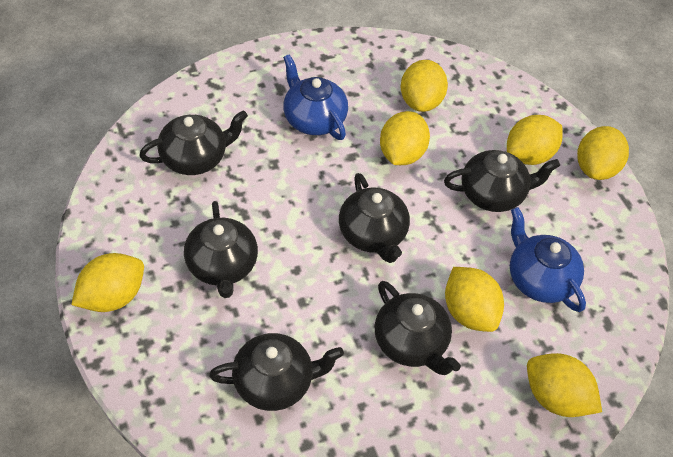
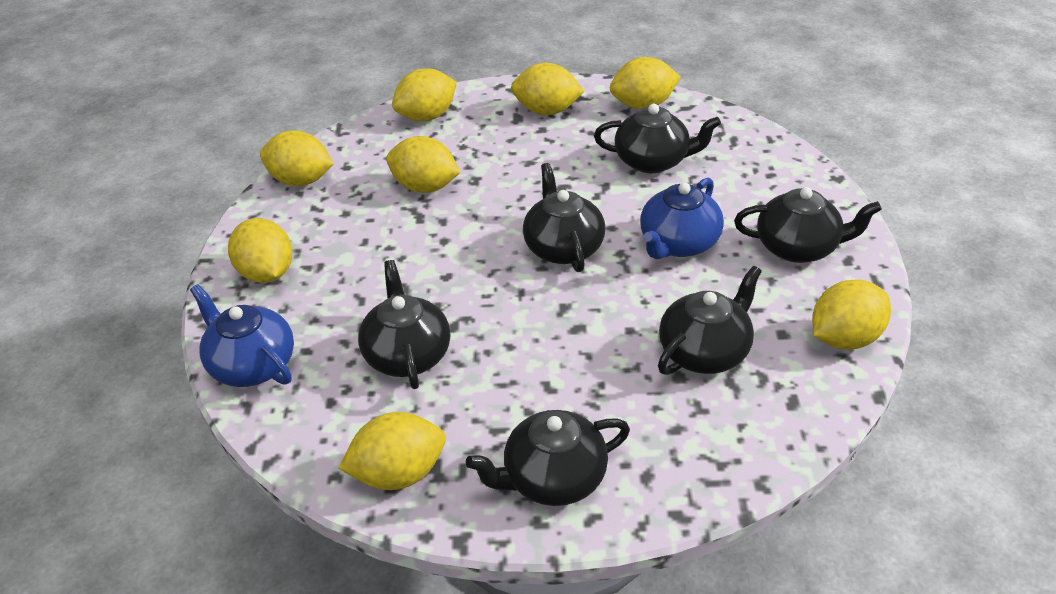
yellow lemon: [71,253,144,312] [380,111,430,165] [401,60,448,112] [445,267,504,332] [507,115,563,165] [527,353,602,417] [577,126,629,180] = 7 -> [228,218,292,283] [260,130,334,186] [338,412,446,490] [386,136,460,193] [392,69,457,121] [511,63,584,115] [610,57,681,109] [812,279,891,350] = 8

